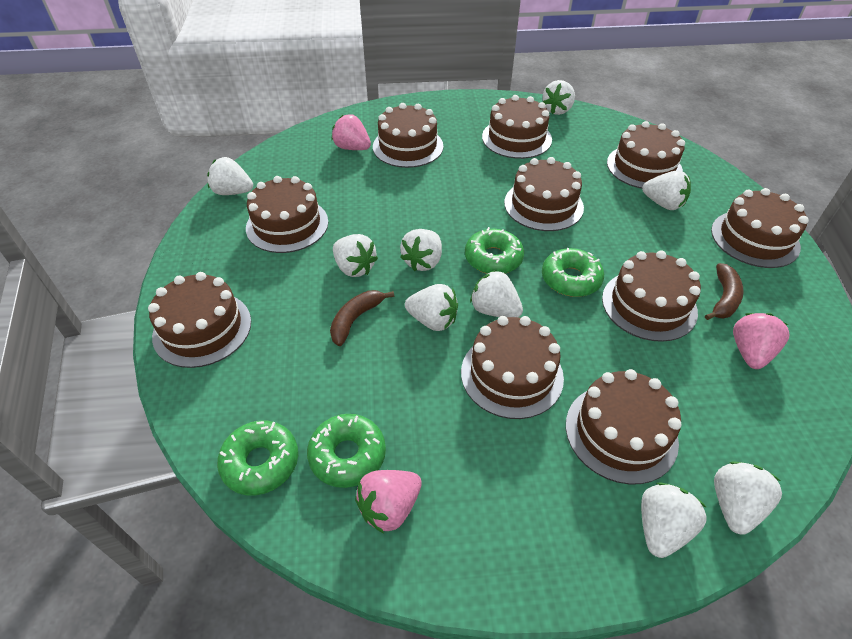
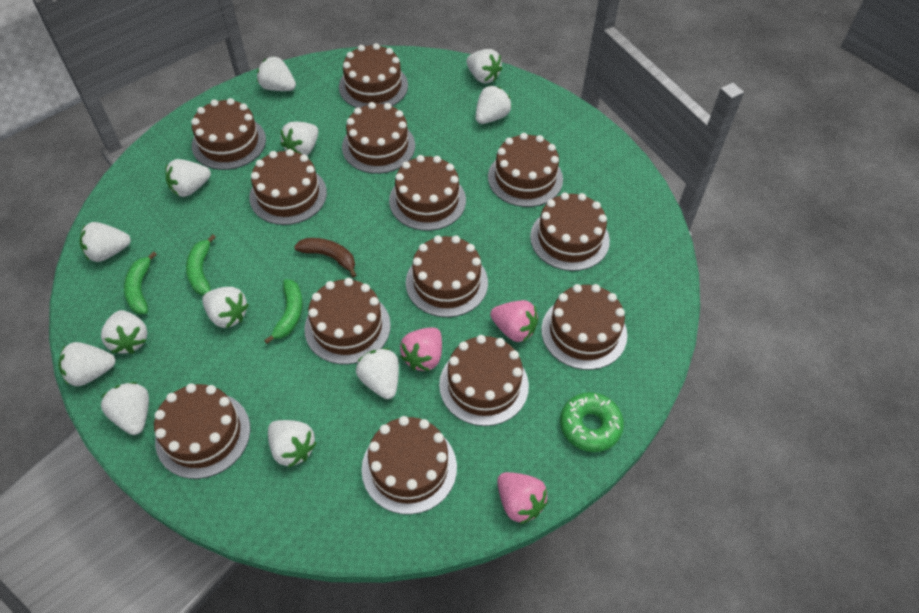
brown banana: [330,290,394,346] [705,263,744,320] = 2 -> [294,238,356,278] = 1
brown cake: [148,272,251,368] [246,176,328,253] [373,103,443,168] [461,316,564,419] [482,95,552,159] [504,157,584,231] [566,369,682,485] [602,250,701,342] [607,121,685,189] [711,188,809,268] = 10 -> [154,383,250,479] [191,98,266,170] [249,149,327,225] [304,278,391,365] [339,43,408,108] [342,102,415,174] [362,416,457,515] [389,155,466,231] [406,235,488,317] [439,335,529,426] [488,133,563,207] [530,192,610,271] [541,284,627,370] = 13
green banana: none = 0 -> [124,251,157,314] [186,234,216,295] [264,279,303,344] = 3
green donut: [217,420,298,496] [307,414,386,488] [465,227,524,274] [542,248,604,297] = 4 -> [560,392,624,452] = 1
white strawberry: [207,157,253,195] [333,234,378,277] [400,229,442,271] [405,284,458,331] [470,270,523,318] [542,80,575,115] [641,482,707,558] [642,170,691,210] [714,461,782,535] = 9 -> [58,342,116,386] [79,222,131,262] [101,310,148,354] [101,382,149,435] [165,159,211,197] [202,287,249,328] [257,56,296,91] [268,420,317,468] [280,122,318,155] [356,348,399,399] [466,49,503,83] [476,85,512,124] = 12

